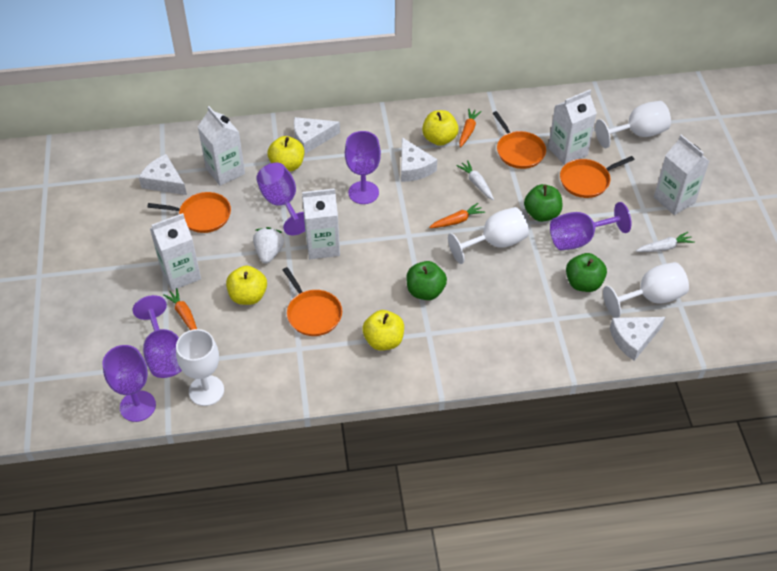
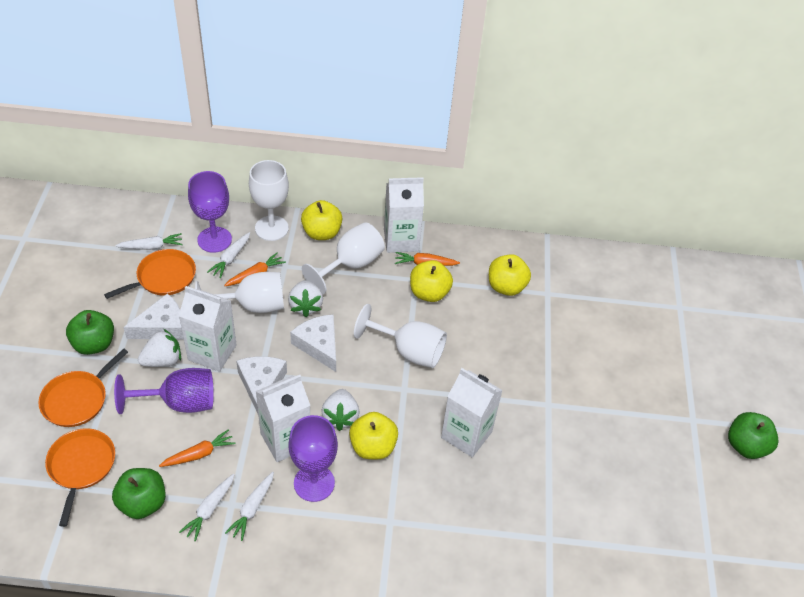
orange pan: [147,192,231,233] [283,267,342,336] [493,111,546,169] [560,156,635,198] = 4 -> [38,349,128,427] [45,428,115,527] [104,249,196,299] = 3
purple goblet: [102,345,156,422] [133,295,182,378] [256,163,305,235] [345,131,381,204] [550,202,632,250] = 5 -> [114,368,214,414] [188,171,232,253] [288,415,338,502] = 3
white carrot: [456,160,494,200] [636,232,695,252] = 2 -> [115,233,183,250] [179,474,235,541] [207,232,250,278] [225,472,274,541] = 4
white carton: [150,213,201,291] [198,106,245,186] [302,188,340,259] [548,90,597,165] [654,135,709,215] = 5 -> [179,286,237,372] [256,375,310,462] [384,177,424,253] [441,368,503,457] = 4
white cheese: [139,154,187,195] [294,117,340,154] [401,137,437,182] [610,317,665,361] = 4 -> [124,293,184,339] [236,356,287,414] [290,314,336,372] = 3
white strawberry: [253,227,284,264] = 1 -> [138,329,181,367] [288,280,323,317] [321,389,359,431] = 3

